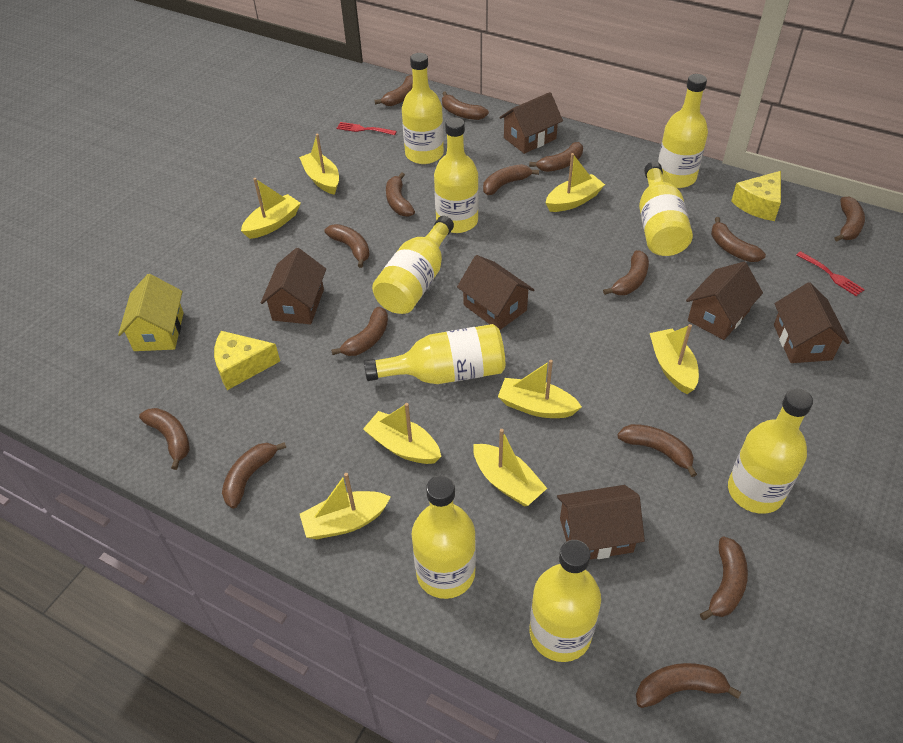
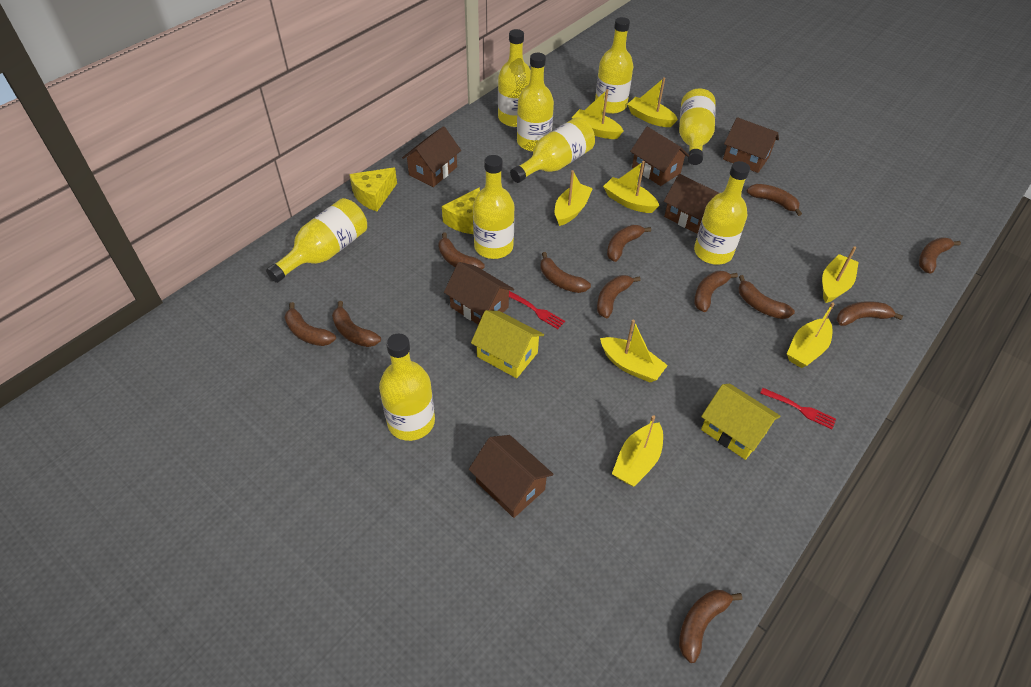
brown banana: [139,408,190,470] [222,442,286,508] [324,224,370,268] [331,307,388,356] [375,75,413,106] [386,172,415,217] [442,91,489,120] [483,164,539,195] [529,142,583,172] [603,250,649,295] [617,424,697,477] [636,663,741,708] [700,537,748,620] [711,217,766,262] [835,197,865,242] = 15 -> [284,302,336,346] [332,301,381,347] [438,232,484,269] [541,252,591,293] [597,275,641,318] [607,225,651,262] [679,590,742,663] [694,271,738,312] [738,275,795,319] [747,184,802,216] [836,301,903,326] [919,237,961,274] = 12
yellow house: [118,274,184,351] = 1 -> [471,310,544,378] [701,384,781,460] = 2

